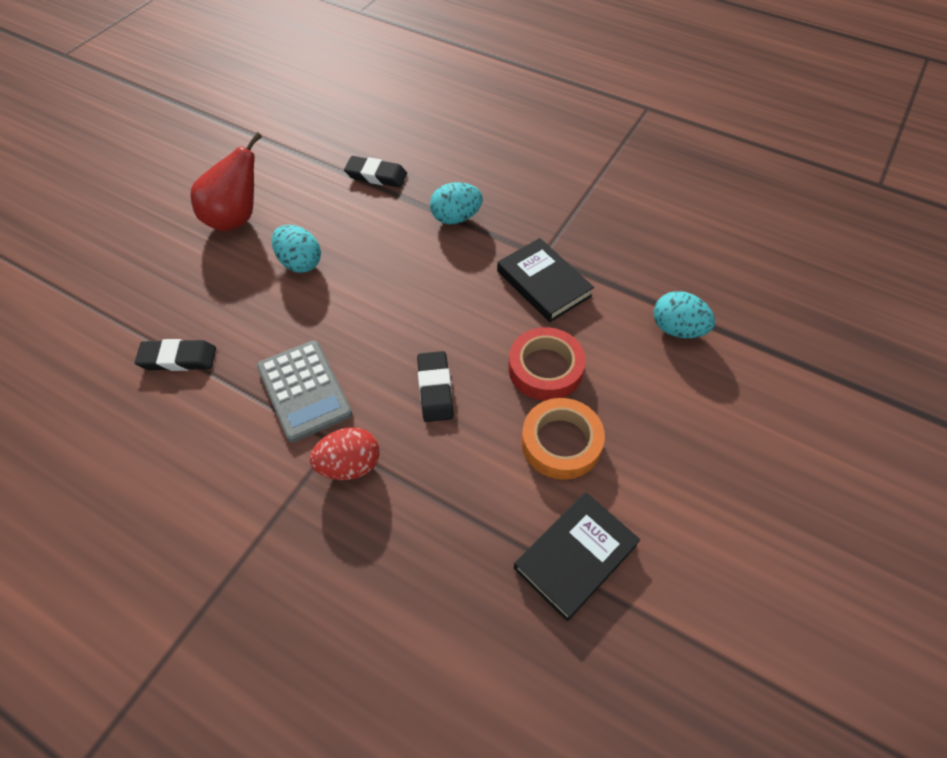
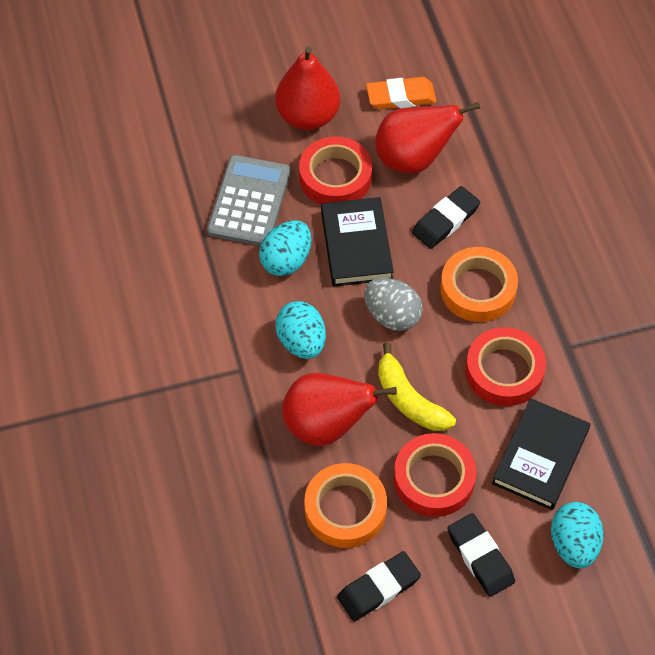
grey egg: none = 0 -> [364,278,423,331] = 1
orange eraser: none = 0 -> [366,77,436,109] = 1
orange tape: [521,398,605,480] = 1 -> [304,463,387,548] [440,247,518,322] = 2
red egg: [310,427,380,480] = 1 -> none = 0
red pear: [190,132,262,232] = 1 -> [275,46,341,130] [282,373,397,446] [375,102,481,174] = 3
red tape: [508,327,586,401] = 1 -> [299,136,372,204] [394,433,476,517] [466,327,546,406] = 3
yellow banana: none = 0 -> [378,343,456,431] = 1

